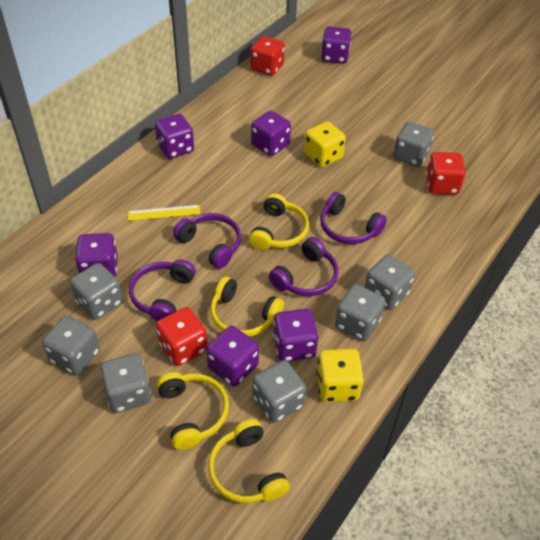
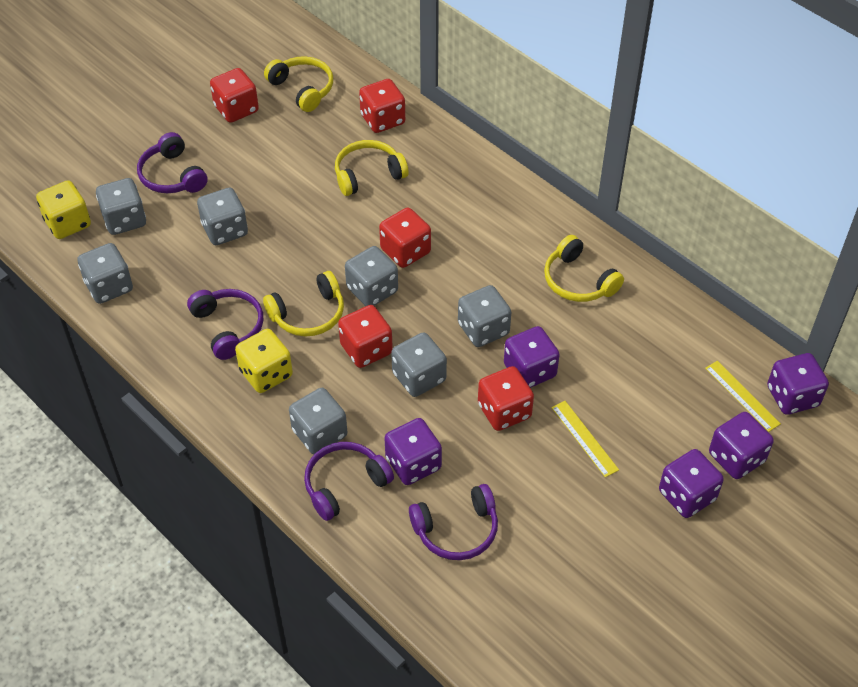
purple dice: [75,233,118,277] [155,114,194,159] [206,326,259,387] [251,110,291,156] [273,309,319,362] [321,26,351,64] = 6 -> [384,418,442,485] [504,326,560,388] [659,449,724,518] [709,412,774,479] [767,353,829,415] = 5
red dice: [156,307,208,366] [251,36,285,76] [426,152,466,195] = 3 -> [210,68,259,123] [338,305,393,368] [359,79,405,133] [379,208,431,268] [478,366,534,431] = 5
yellow ruler: [128,205,201,221] = 1 -> [552,401,619,477] [705,361,781,432] = 2

